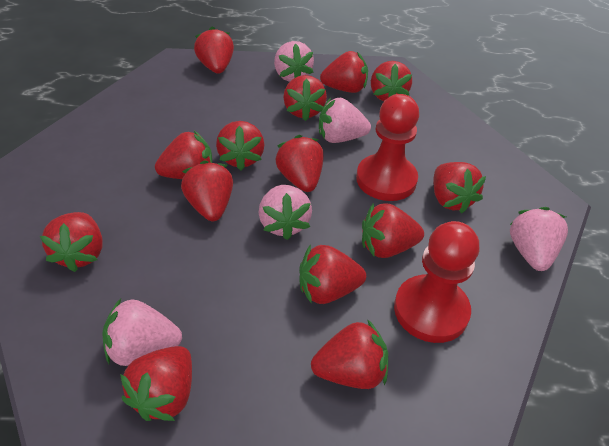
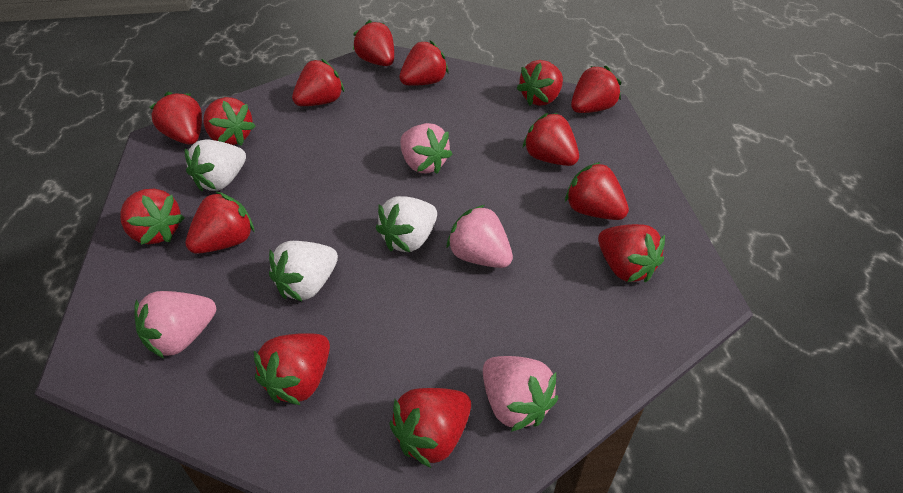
pink strawberry: [102,298,182,366] [259,185,312,240] [274,41,314,82] [319,98,371,143] [510,207,568,271] = 5 -> [135,291,216,358] [400,123,452,174] [446,205,513,268] [483,356,558,432] = 4
red pawn: [356,94,419,201] [394,221,479,343] = 2 -> none = 0
white strawberry: none = 0 -> [185,140,246,191] [269,241,338,301] [376,196,437,252] = 3

